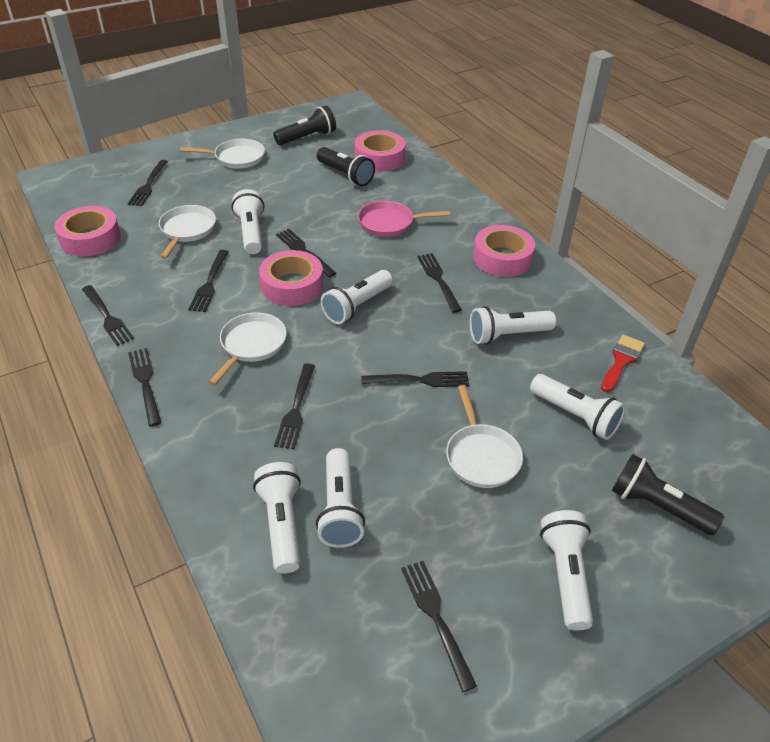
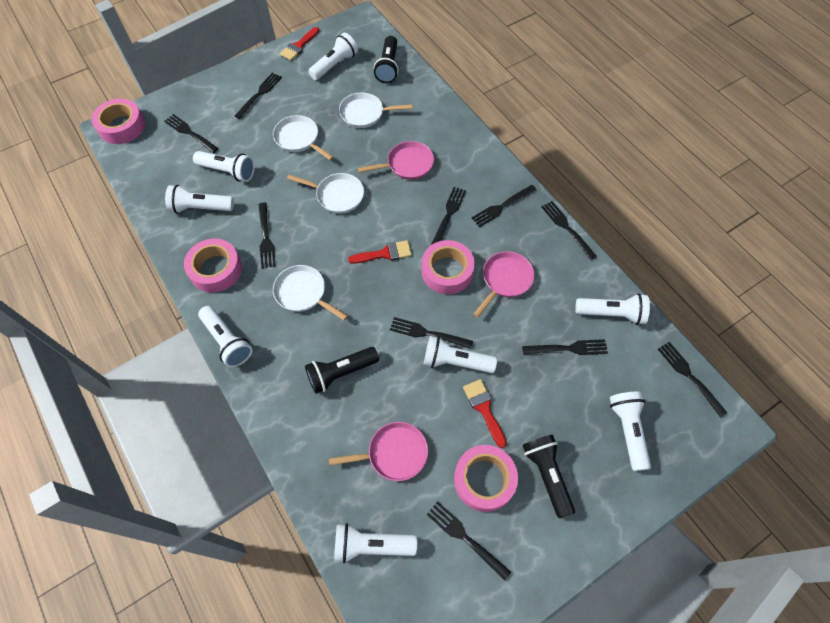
black fork: [82,285,134,346] [128,160,168,206] [128,348,162,426] [188,250,229,312] [274,363,315,449] [276,229,336,277] [361,371,469,387] [401,561,477,692] [417,253,462,313] = 9 -> [164,114,218,153] [235,73,282,119] [258,203,276,268] [390,317,473,349] [427,501,511,581] [431,187,466,245] [471,185,536,227] [522,339,608,355] [541,201,596,260] [658,342,727,417] = 10
pink pan: [358,201,450,237] = 1 -> [329,422,428,481] [358,141,434,180] [473,251,535,317] = 3
red brush: [601,335,645,392] = 1 -> [280,27,319,60] [348,240,412,264] [463,379,507,448] = 3
white flashlight: [232,189,264,254] [253,462,301,573] [316,448,365,548] [321,270,393,324] [470,306,556,345] [530,374,626,440] [540,510,593,631] = 7 -> [165,185,234,214] [193,151,255,182] [198,306,252,367] [308,33,358,80] [334,523,417,563] [424,336,497,373] [575,294,650,325] [610,392,651,471] = 8

